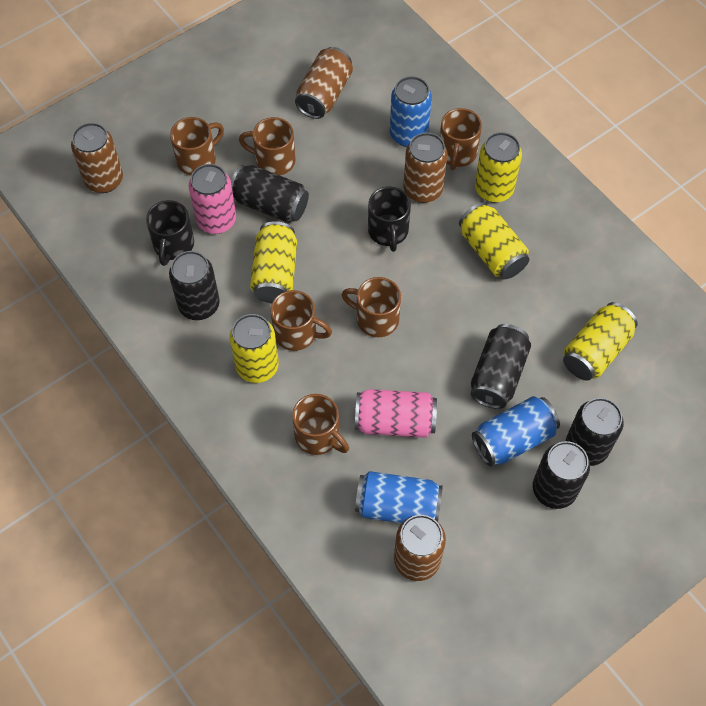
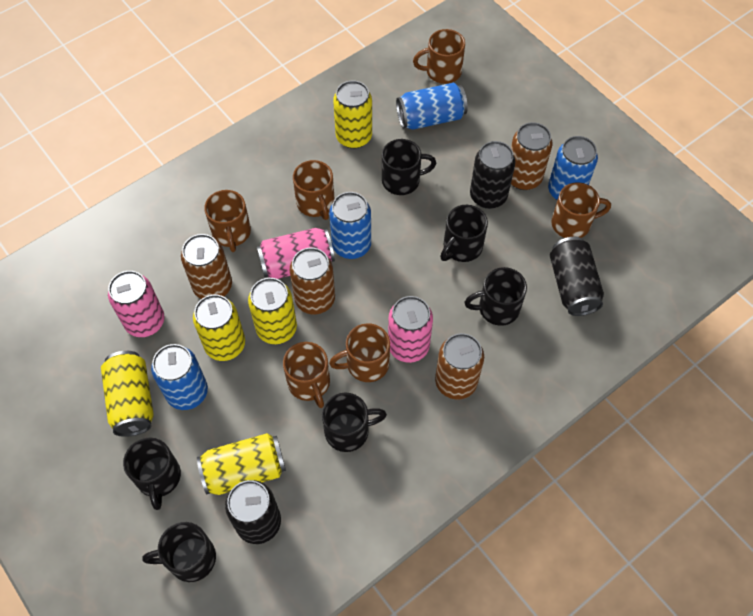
black can: [169,251,220,320] [231,165,309,223] [471,324,531,409] [533,441,590,509] [566,398,624,466] = 5 -> [225,480,281,544] [470,141,515,209] [550,237,604,316] = 3
black mug: [146,200,194,266] [368,187,411,252] = 2 -> [123,437,181,510] [142,522,216,582] [322,393,387,452] [382,139,436,195] [440,205,488,262] [464,267,527,326] = 6
blue can: [355,471,443,523] [390,76,432,147] [472,396,560,466] = 3 -> [151,344,208,410] [329,192,371,259] [396,83,468,130] [548,136,598,200] = 4
pink can: [189,164,236,234] [355,389,437,438] = 2 -> [108,271,165,337] [257,228,335,279] [388,296,433,363] = 3

